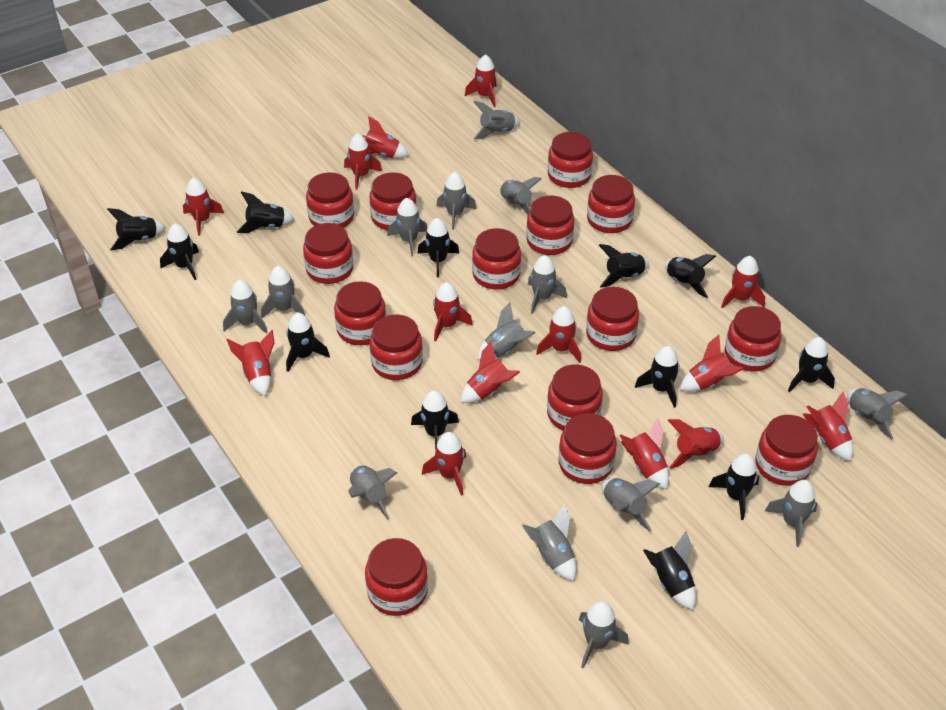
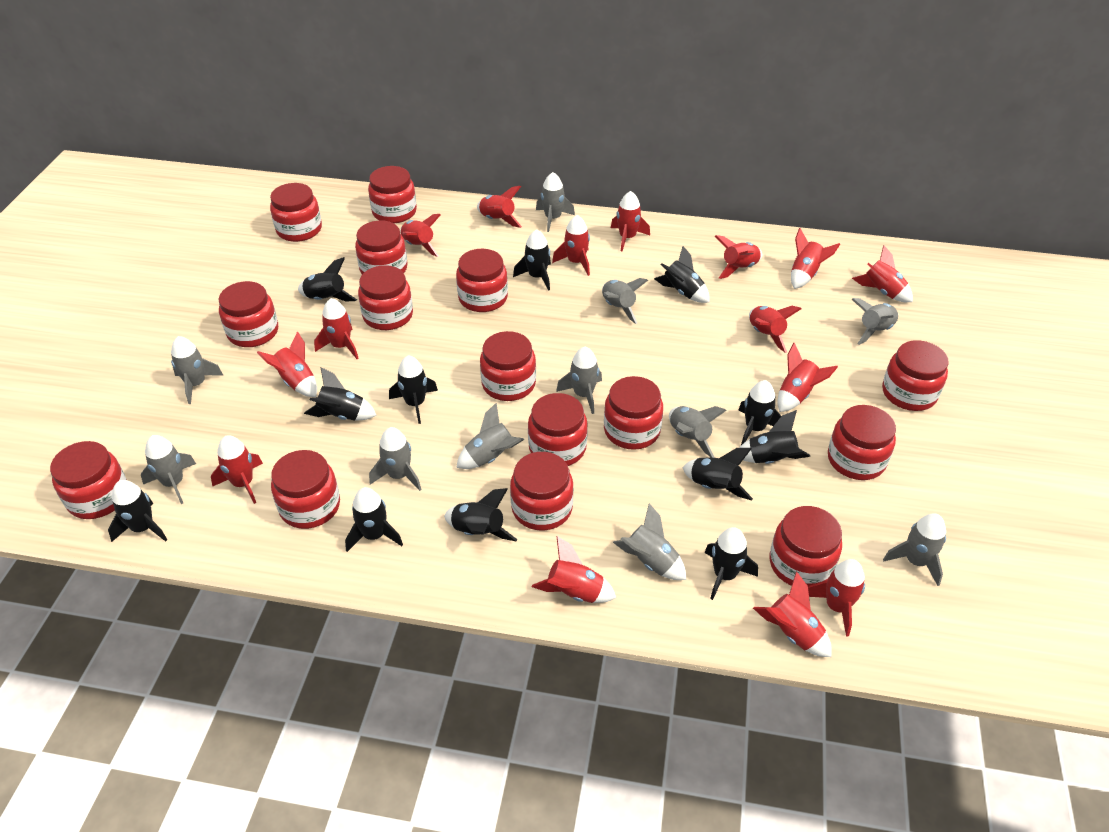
grey rocket: [223,280,268,333] [261,266,305,318] [348,465,397,520] [387,198,427,256] [436,172,477,230] [474,101,520,139] [477,302,535,360] [500,177,542,215] [522,504,576,581] [528,255,567,314] [579,601,629,668] [602,478,660,531] [765,480,817,547] [847,388,908,439] = 14 -> [141,435,196,504] [171,336,223,404] [369,427,422,491] [456,403,524,469] [536,172,575,232] [556,347,602,414] [602,278,648,324] [613,503,686,580] [669,406,727,458] [852,298,898,345] [883,513,946,586] = 11
red rocket: [183,178,224,236] [227,330,275,396] [344,133,382,190] [362,116,409,158] [422,432,466,496] [433,282,473,342] [461,342,520,403] [465,54,497,107] [536,306,581,363] [619,418,669,489] [668,419,724,469] [680,335,744,392] [721,256,765,308] [803,392,853,461] = 14 -> [211,435,263,504] [257,331,317,397] [314,298,359,359] [400,214,441,257] [477,186,522,228] [532,536,616,603] [552,215,590,276] [611,191,650,252] [715,235,762,279] [749,306,801,353] [753,571,832,657] [777,343,838,412] [791,228,840,289] [808,559,865,637] [852,246,913,302] = 15

